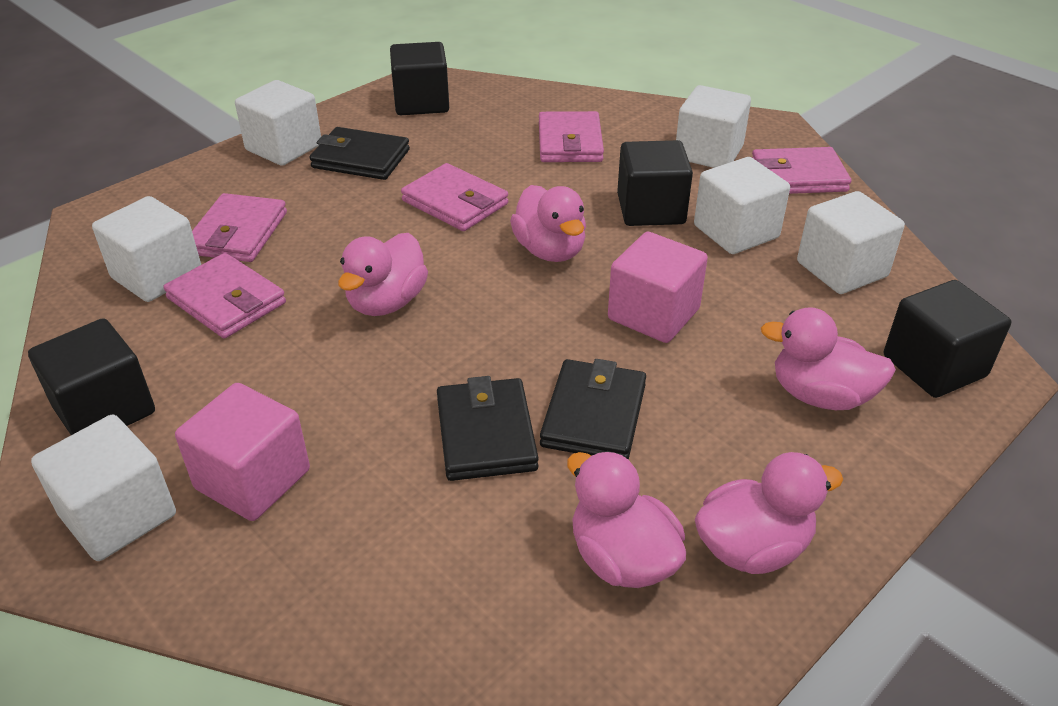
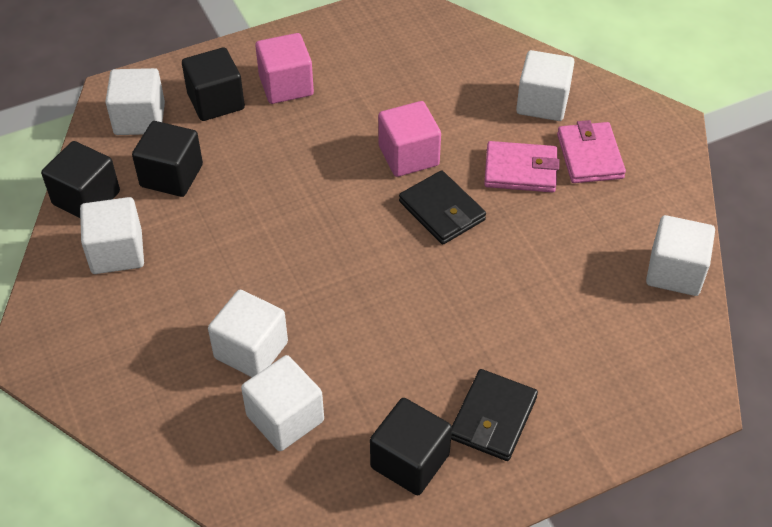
black wallet: [309,127,410,180] [437,376,539,481] [540,359,646,459] = 3 -> [399,170,486,244] [451,369,538,461] = 2
pink duck: [338,233,428,316] [510,185,586,262] [567,451,686,588] [695,452,843,574] [761,307,896,410] = 5 -> none = 0
pink wallet: [163,253,286,339] [192,193,287,262] [401,163,508,231] [539,111,604,162] [752,147,851,194] = 5 -> [484,141,559,192] [557,120,626,183] = 2

